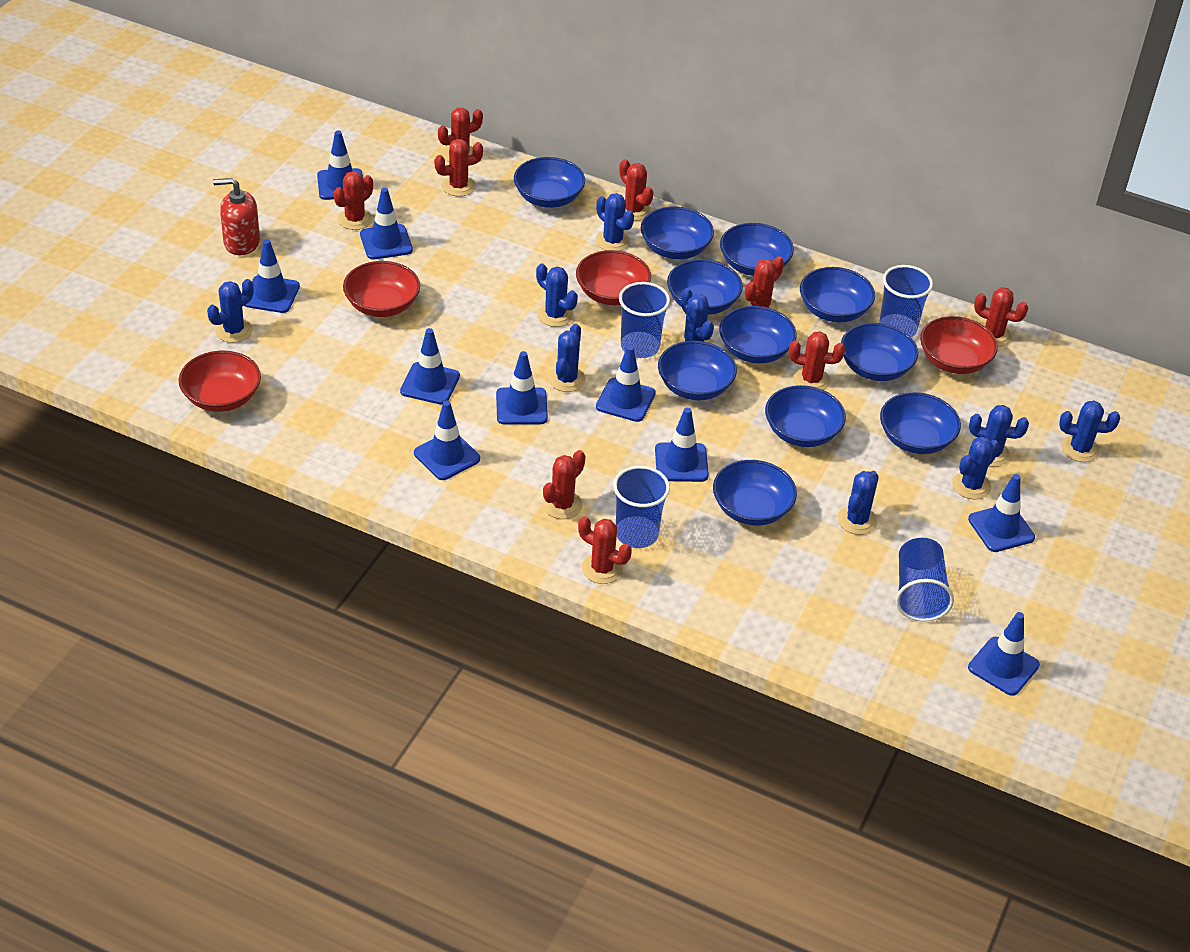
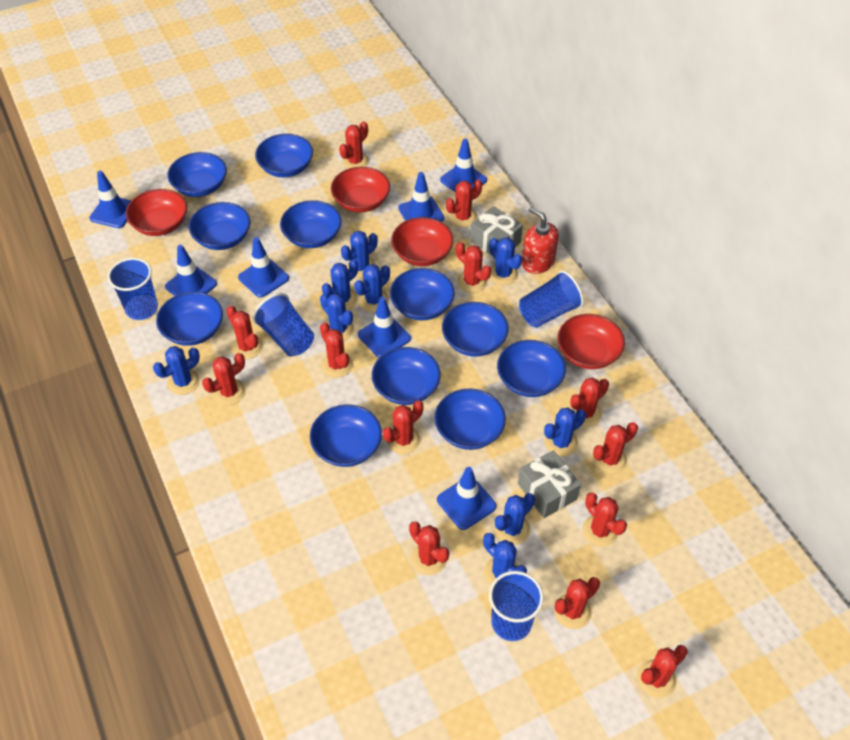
blue traffic cone: [244,239,300,313] [317,131,363,200] [360,188,413,260] [400,328,460,405] [414,401,480,480] [496,351,548,425] [596,345,656,422] [655,408,709,482] [968,474,1035,552] [968,612,1040,696] = 10 -> [89,171,132,228] [165,245,217,296] [238,237,289,298] [358,297,411,358] [398,172,444,222] [437,467,496,530] [440,139,487,192] = 7
grey gift: none = 0 -> [470,206,523,256] [518,450,581,518] = 2
red cactus: [334,171,373,230] [434,139,483,197] [438,108,483,161] [543,450,585,519] [578,516,632,584] [619,159,654,221] [742,256,784,311] [789,331,845,390] [974,287,1028,347] = 9 -> [202,353,246,405] [226,306,263,359] [320,322,353,378] [339,121,369,169] [383,400,423,454] [409,522,450,575] [446,179,482,228] [456,242,491,293] [554,577,600,629] [569,378,609,427] [582,493,627,547] [593,422,638,474] [637,645,688,698] = 13

